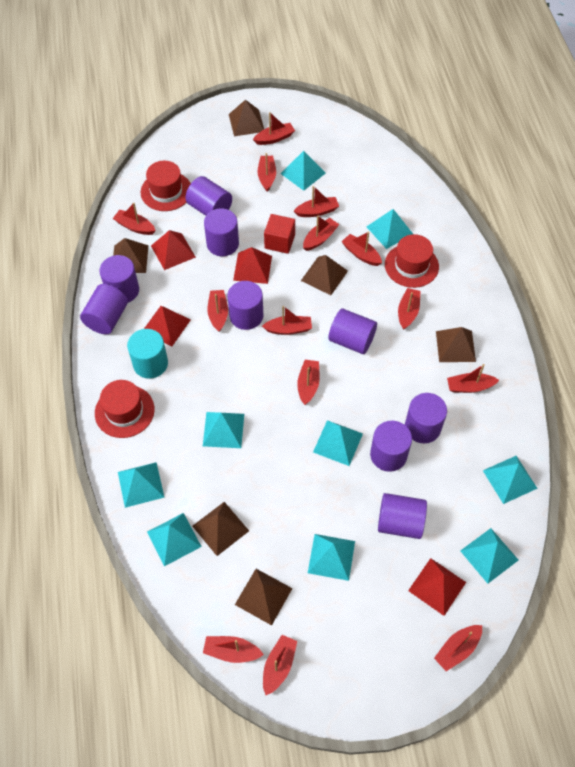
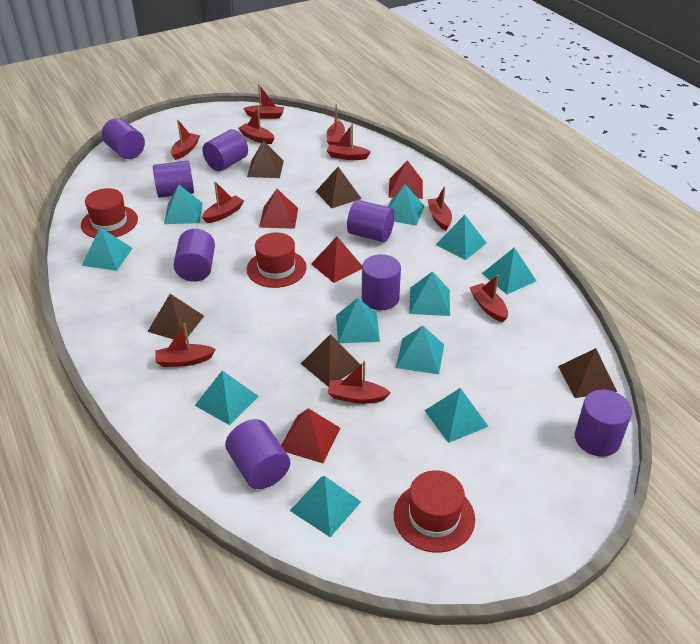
brown pyramid: [113,238,149,273] [192,502,249,556] [229,100,264,137] [235,569,293,625] [301,255,348,295] [436,327,476,362] = 6 -> [147,294,204,340] [247,141,284,178] [301,334,360,387] [316,167,362,208] [558,348,617,398] = 5
purple cylinder: [80,284,128,334] [99,255,139,302] [186,176,232,216] [204,208,239,256] [227,281,264,330] [328,308,377,354] [370,421,412,472] [378,493,427,539] [405,393,447,443] = 9 -> [102,118,145,159] [153,161,194,198] [173,229,215,282] [202,129,248,171] [225,419,290,489] [347,200,395,242] [362,254,401,310] [575,390,632,457] = 8
red boat: [113,202,156,235] [203,636,264,663] [207,290,228,332] [253,112,295,145] [258,153,276,192] [262,306,312,335] [263,635,297,695] [294,186,339,217] [297,360,320,405] [303,216,339,251] [341,232,382,266] [398,288,421,330] [434,625,482,671] [447,364,499,393] = 14 -> [155,323,216,367] [171,120,200,160] [202,182,244,223] [238,107,274,144] [243,84,284,119] [327,104,345,145] [327,124,371,160] [328,361,391,404] [427,186,452,231] [470,275,508,322] = 10
red cube: [264,214,295,254] = 1 -> none = 0
turquoise cylinder: [127,329,168,379] = 1 -> none = 0
turquoise pyramid: [118,462,165,508] [147,513,202,566] [203,412,244,448] [280,151,326,191] [308,534,355,581] [313,420,363,466] [367,209,413,249] [460,528,518,584] [483,456,538,504] = 9 -> [82,227,132,271] [164,185,203,224] [195,370,259,425] [290,476,361,537] [336,298,380,343] [388,184,424,226] [396,326,444,374] [409,271,450,316] [425,388,489,443] [436,215,487,260] [482,247,536,294] = 11

